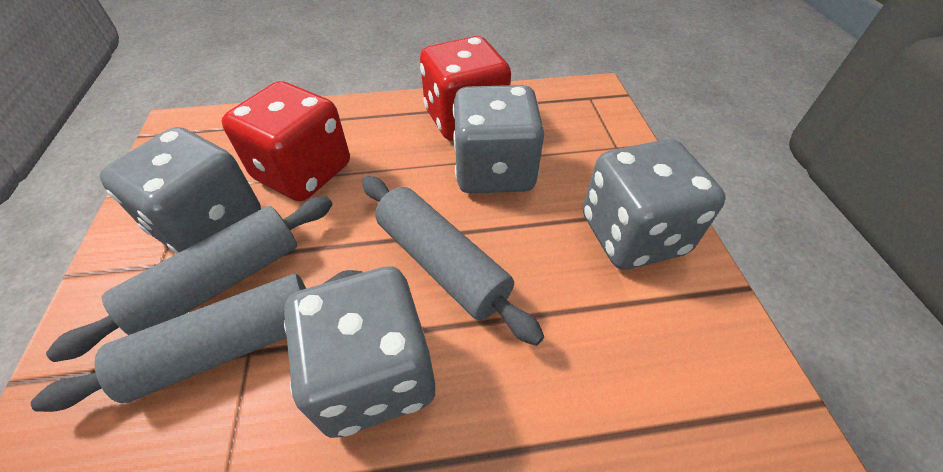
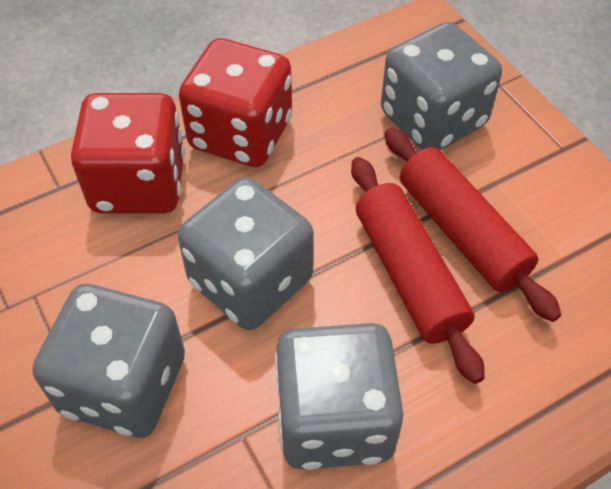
grey rolling pin: [31,270,363,412] [46,196,333,362] [362,176,544,346] = 3 -> none = 0
red rolling pin: none = 0 -> [351,157,485,384] [385,128,561,322] = 2

